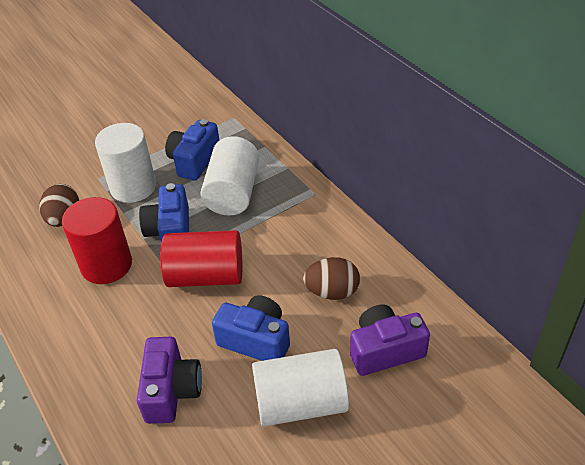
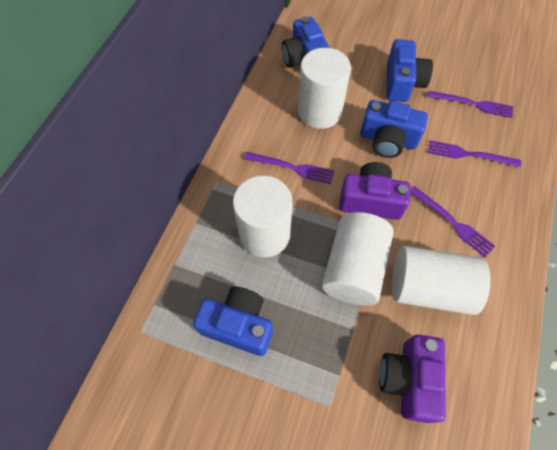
blue camera: [139,183,189,242] [165,119,219,181] [212,295,290,361] = 3 -> [193,287,273,356] [282,16,330,68] [360,100,428,158] [386,39,433,102] = 4
brown egg: [39,184,79,227] [303,257,360,300] = 2 -> none = 0
purple fork: none = 0 -> [244,152,334,184] [410,186,495,257] [427,91,513,118] [428,140,521,167] = 4
red cylinder: [62,197,132,284] [160,230,242,287] = 2 -> none = 0
white cylinder: [95,123,156,203] [201,136,259,216] [252,349,349,427] = 3 -> [233,176,293,258] [298,48,351,129] [322,212,394,306] [392,246,491,315] = 4

